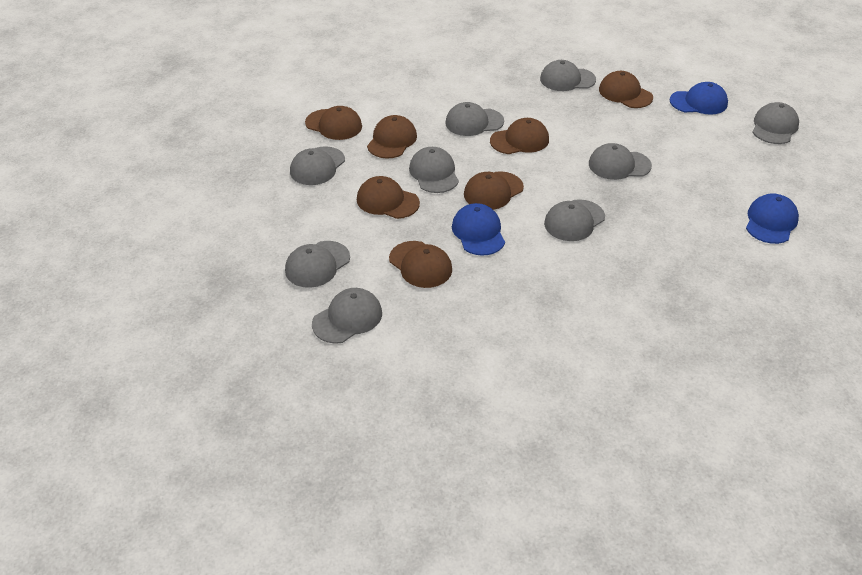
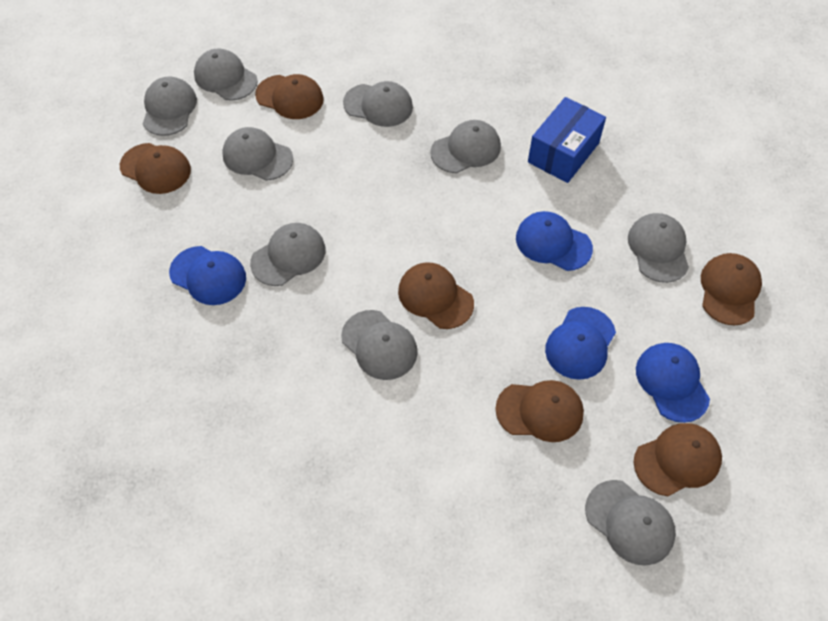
blue box: none = 0 -> [528,97,606,183] = 1
blue cap: [452,203,505,256] [670,82,728,115] [746,193,799,244] = 3 -> [169,246,246,305] [516,211,593,271] [545,307,616,380] [636,343,710,423] = 4
brown cap: [305,106,362,140] [357,176,420,219] [367,115,417,158] [389,241,452,288] [464,171,524,210] [490,118,549,154] [599,71,653,108] = 7 -> [120,143,191,194] [255,74,324,119] [398,262,474,329] [495,380,584,442] [634,423,722,496] [701,253,762,326] = 6

